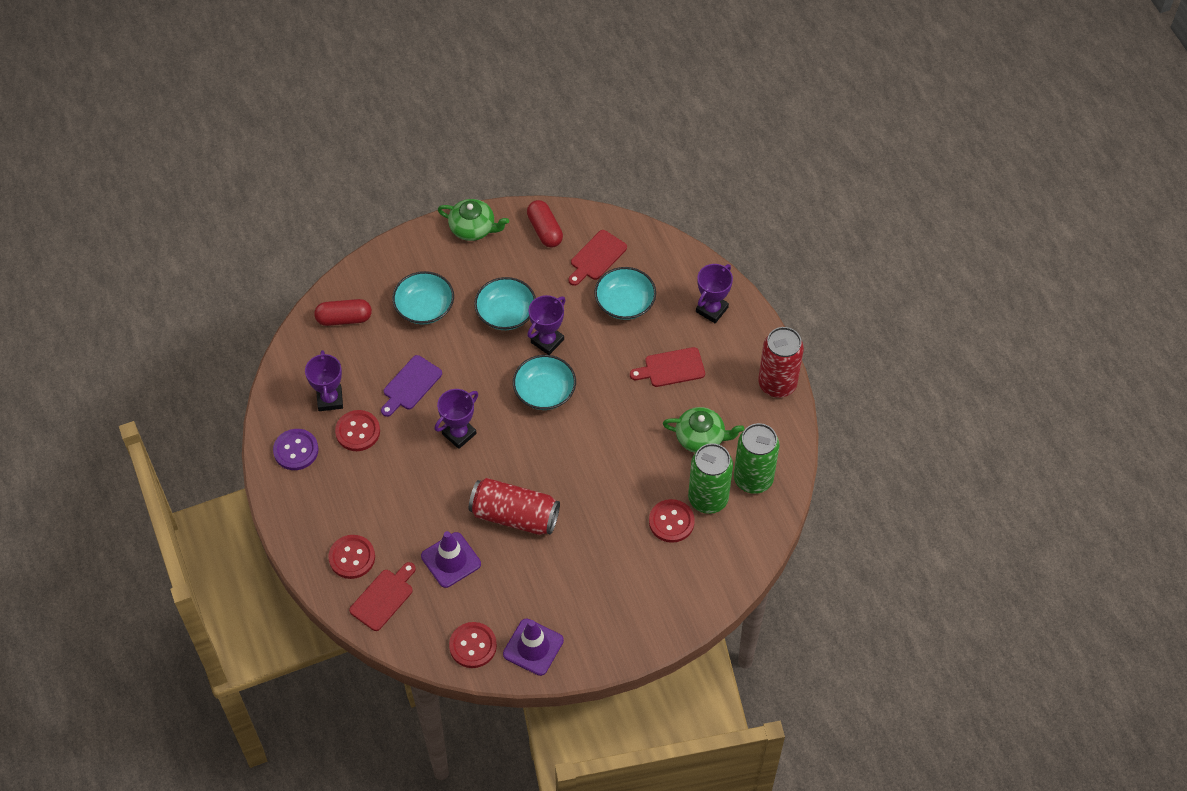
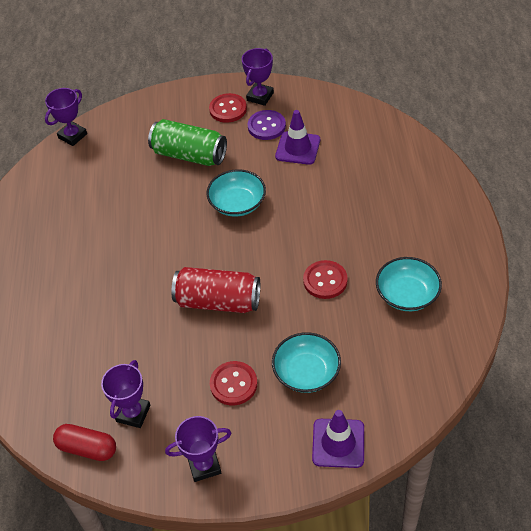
green can: [688,443,733,514] [734,423,780,494] = 2 -> [148,119,227,166] = 1
green teapot: [438,199,509,241] [663,407,744,453] = 2 -> none = 0
purple cutting board: [381,355,442,417] = 1 -> none = 0
red button: [328,535,375,579] [335,410,380,451] [449,622,497,668] [649,499,695,543] = 4 -> [209,93,247,123] [210,361,257,405] [303,260,348,299] = 3
red can: [469,478,560,535] [758,327,804,398] = 2 -> [172,267,260,313] = 1
red capsule: [314,299,372,326] [527,200,563,248] = 2 -> [53,424,116,461] = 1
red cutting board: [349,562,416,631] [568,230,627,286] [630,347,705,387] = 3 -> none = 0
turquoise bowl: [392,271,454,324] [474,277,536,330] [513,355,576,410] [594,267,656,320] = 4 -> [206,169,266,217] [272,332,341,393] [376,257,442,311] = 3

